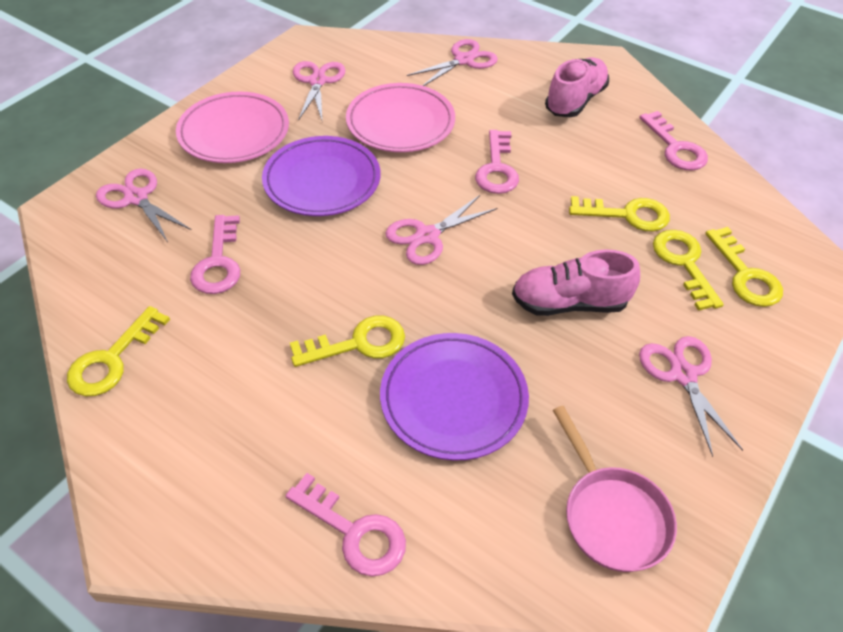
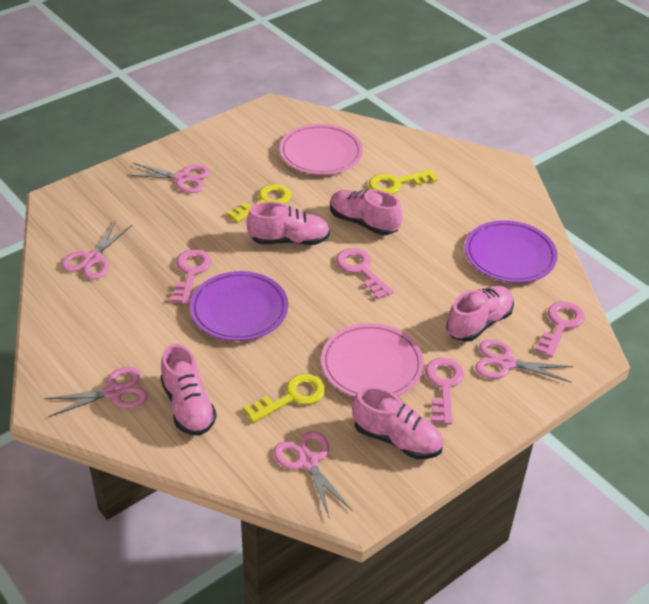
pink pan: [553,406,677,572] = 1 -> none = 0
pink shoe: [512,249,640,316] [545,58,609,117] = 2 -> [160,344,217,435] [247,201,330,245] [330,190,403,235] [352,386,443,459] [446,286,514,342] = 5
yellow key: [67,306,170,396] [290,316,405,367] [569,196,670,232] [653,230,724,311] [705,227,783,307] = 5 -> [227,184,291,223] [243,374,326,423] [369,169,438,194] = 3

